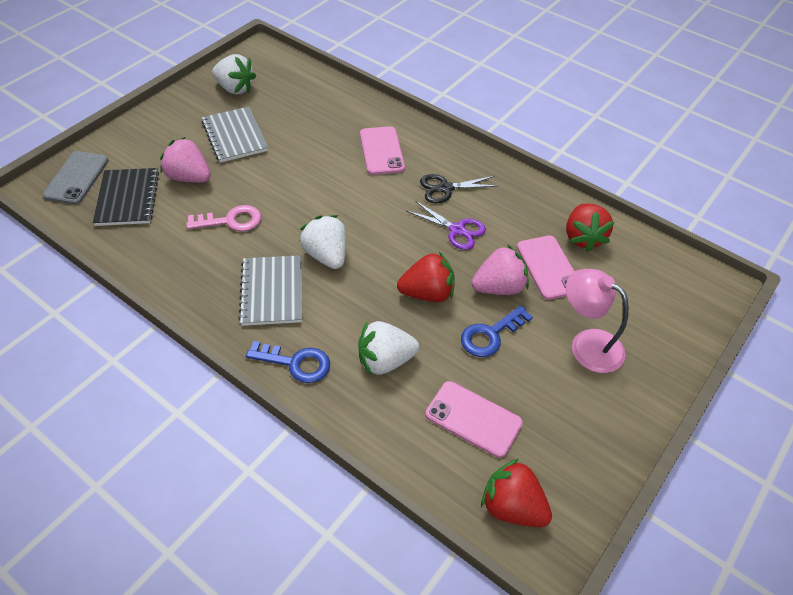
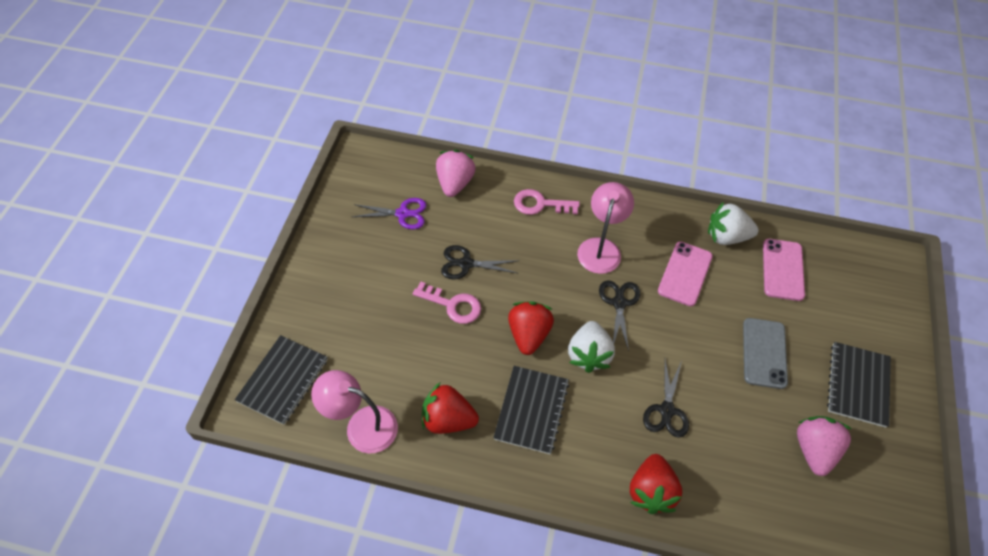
black notebook: [93,168,159,226] = 1 -> [235,335,328,425] [493,366,569,454] [827,342,891,428] = 3
black scissors: [420,174,498,203] = 1 -> [441,245,517,279] [599,280,640,351] [643,359,689,438] = 3
blue key: [246,341,330,383] [461,305,533,357] = 2 -> none = 0
grey notebook: [202,107,268,163] [238,255,302,326] = 2 -> none = 0
pink key: [186,205,261,232] = 1 -> [413,282,481,324] [514,189,580,215] = 2
pink lamp: [566,269,629,373] = 1 -> [311,370,398,454] [577,182,634,274] = 2
pink phone: [360,126,405,175] [425,381,523,458] [517,236,574,300] = 3 -> [658,242,713,306] [763,239,805,301] = 2
white strawberry: [212,54,256,94] [300,215,346,269] [358,321,419,376] = 3 -> [568,321,615,373] [708,202,759,245] = 2

